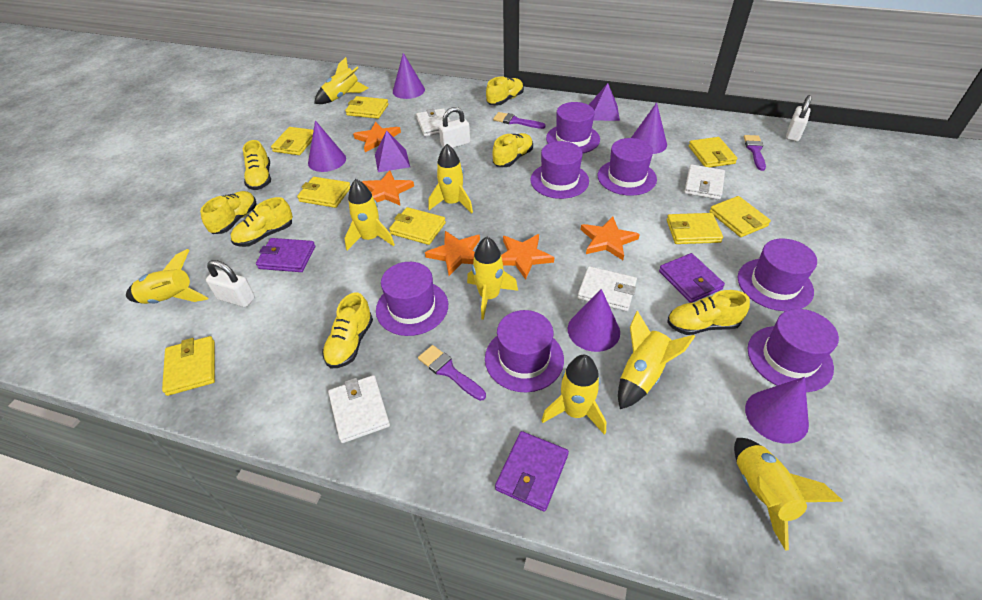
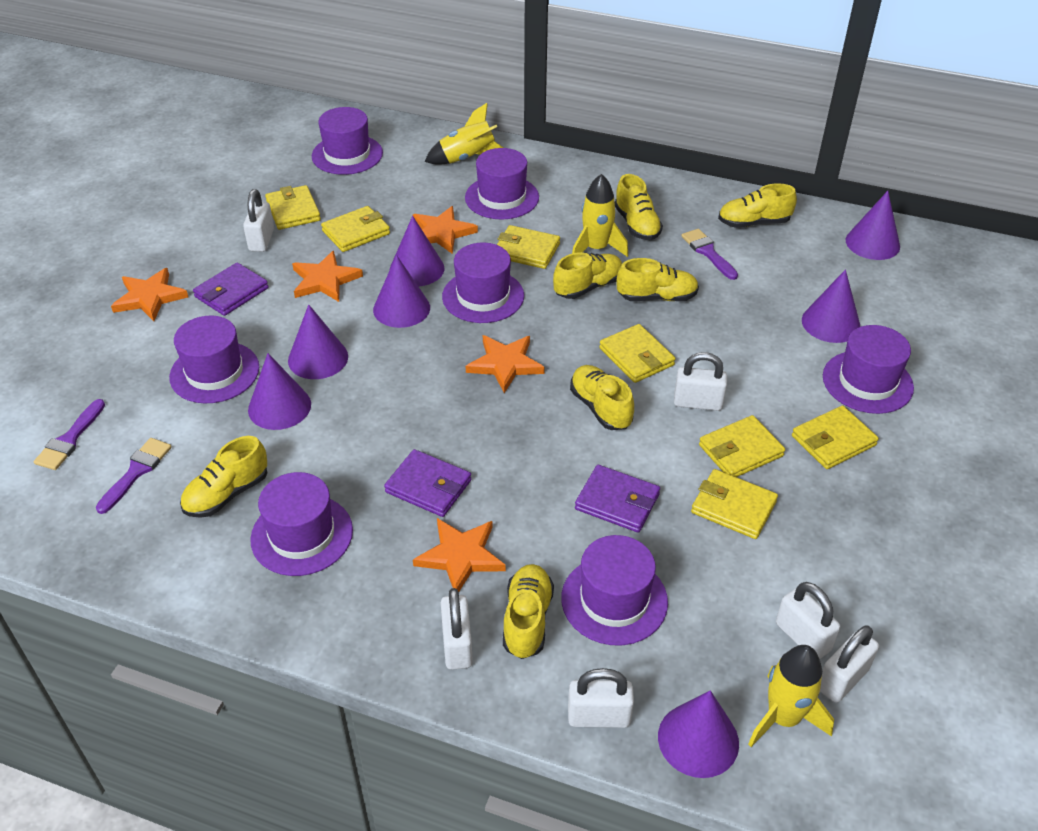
purple cone: [308,120,346,172] [393,53,425,99] [568,289,620,352] [631,102,667,154] [745,377,809,444] = 5 -> [248,353,311,430] [288,304,348,379] [373,255,430,328] [390,216,444,286] [658,690,739,778] [802,270,860,343] [846,191,900,260] = 7
purple pyramid: [375,130,410,172] [589,83,620,121] = 2 -> none = 0
white padlock: [206,260,255,307] [439,107,470,148] [786,95,812,141] = 3 -> [243,189,274,252] [441,588,473,670] [568,668,634,728] [674,352,727,411] [776,582,840,659] [820,626,879,703] = 6
white wallet: [328,375,390,443] [416,108,451,137] [578,266,637,311] [684,164,725,200] = 4 -> none = 0
yellow rocket: [126,249,208,304] [314,57,369,104] [345,179,395,250] [428,144,473,213] [467,236,518,320] [541,355,606,435] [618,311,695,409] [734,438,843,551] = 8 -> [425,103,503,165] [572,174,628,257] [748,645,834,747] = 3
yellow wallet: [162,336,215,396] [271,127,314,155] [297,177,350,208] [345,96,389,119] [389,207,446,245] [667,213,723,244] [689,137,737,167] [709,196,771,237] = 8 -> [265,185,321,230] [321,206,390,252] [497,225,560,269] [599,324,675,383] [691,469,778,539] [699,415,785,477] [792,406,879,469] = 7

